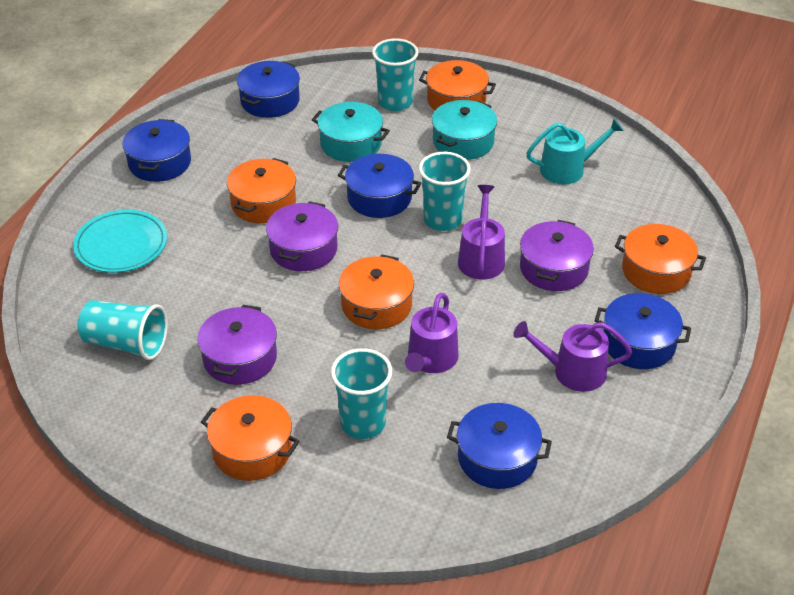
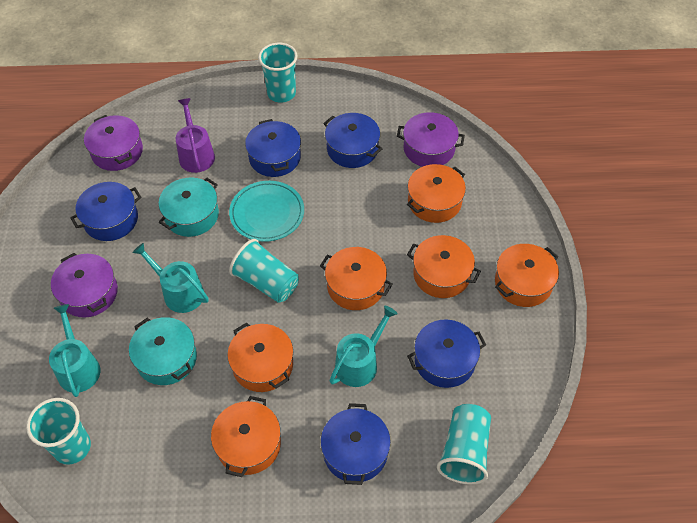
orange pot: [201,395,300,481] [227,158,296,224] [339,254,414,329] [419,60,496,111] [615,224,706,294] = 5 -> [211,396,281,477] [227,323,293,392] [320,247,393,310] [407,164,466,223] [407,235,481,298] [495,244,559,307] = 6
purple watering can: [405,293,459,373] [458,185,505,280] [513,321,632,392] = 3 -> [176,98,215,173] = 1
turquoise watering can: [526,119,624,185] = 1 -> [49,304,100,397] [132,243,209,313] [329,306,398,387] = 3

